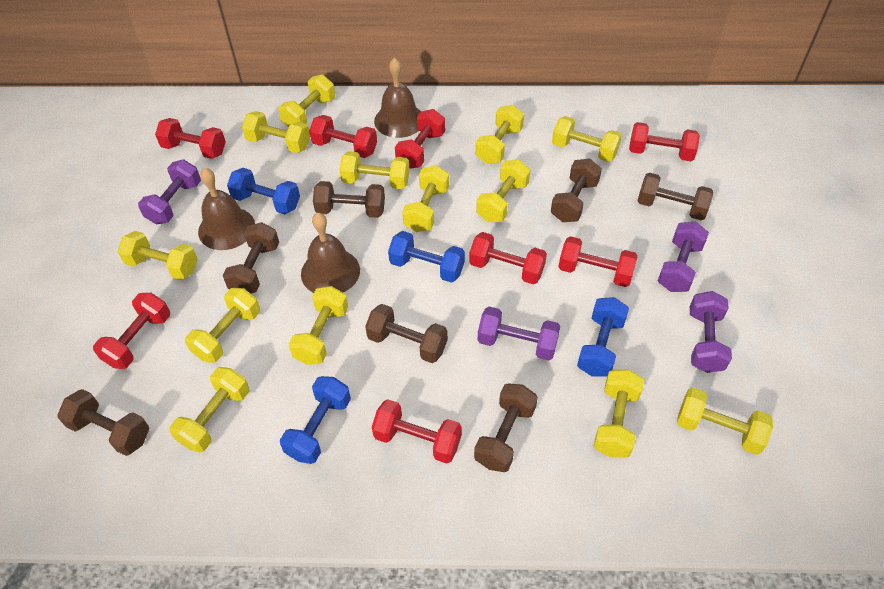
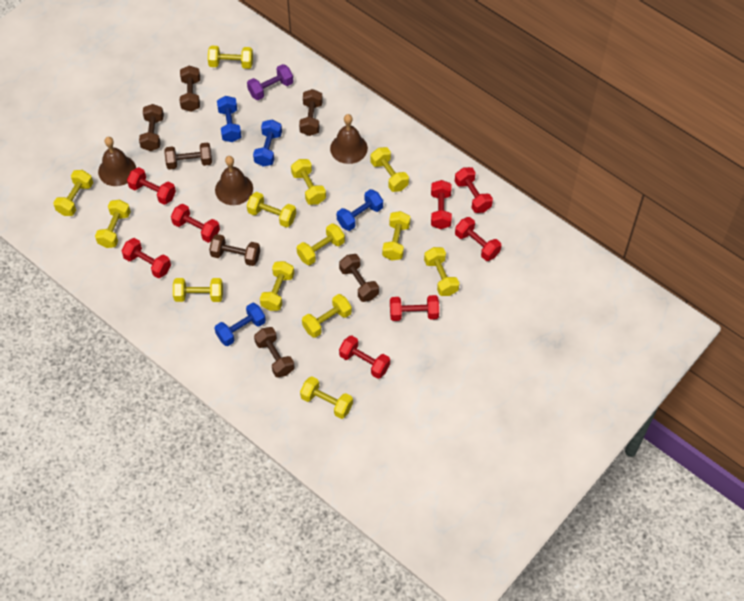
purple dumbbell: [138,160,201,225] [478,307,560,360] [658,222,709,292] [690,291,732,373] = 4 -> [247,64,293,100] = 1

